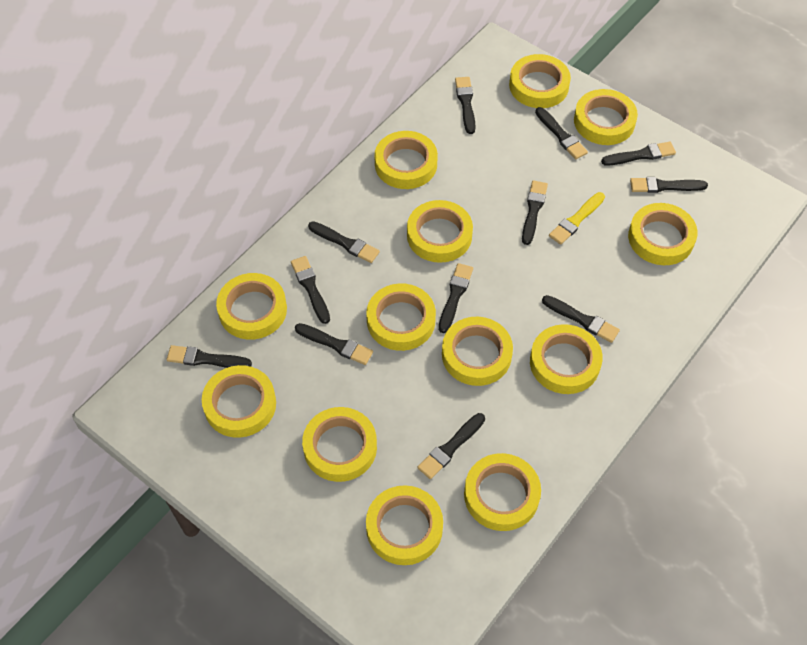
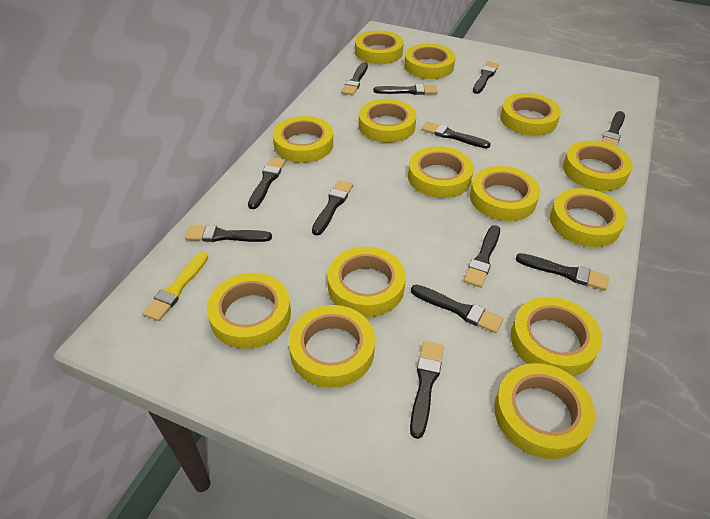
yellow tape: [202,365,276,438] [216,273,287,340] [302,407,377,482] [366,283,436,351] [366,485,443,565] [374,131,438,189] [407,200,473,263] [442,317,513,386] [464,453,541,531] [509,54,571,108] [530,324,603,394] [574,89,638,145] [628,203,698,265] = 13 -> [207,273,291,349] [273,116,333,163] [289,305,375,388] [328,247,406,317] [355,30,404,64] [359,99,417,143] [404,44,455,79] [408,146,474,198] [470,166,540,221] [494,363,595,459] [500,93,561,136] [511,297,602,376] [550,188,626,247] [563,141,633,191] = 14

